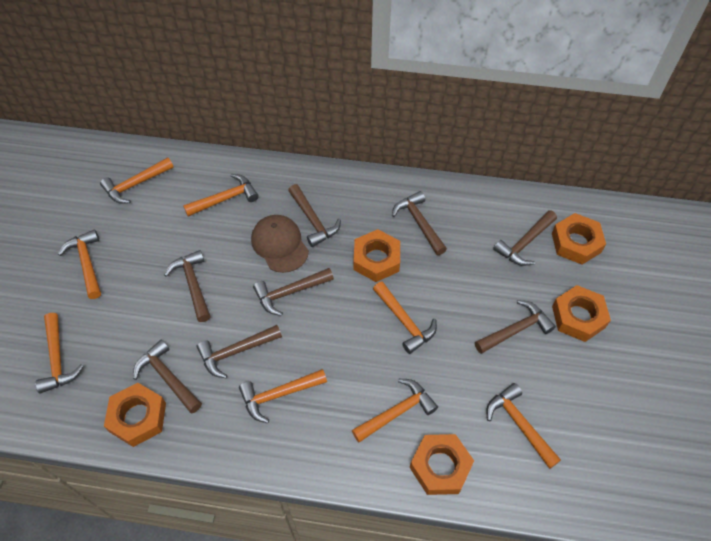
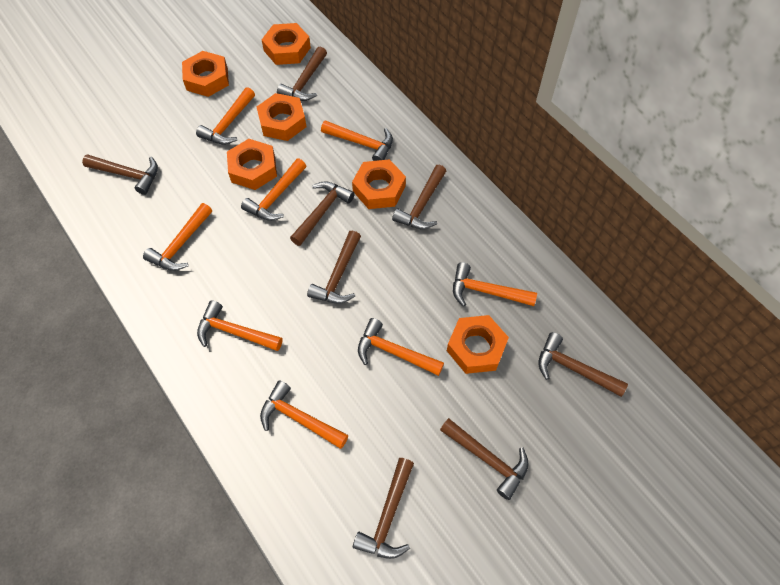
brown cap: [251,215,309,273] = 1 -> none = 0
orange nut: [104,383,166,447] [353,229,400,282] [410,434,474,495] [552,213,606,265] [552,285,611,342] = 5 -> [182,51,229,97] [227,139,277,190] [257,93,306,141] [262,23,311,65] [352,159,406,209] [447,315,509,374] = 6

